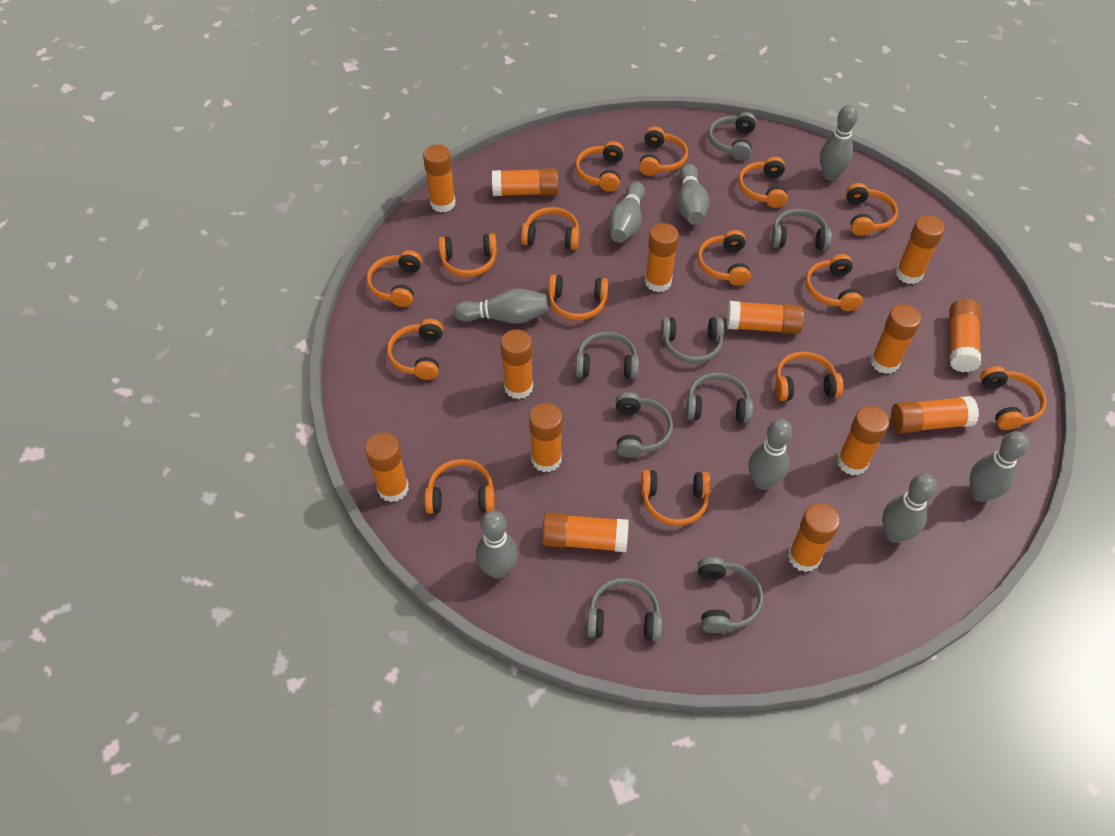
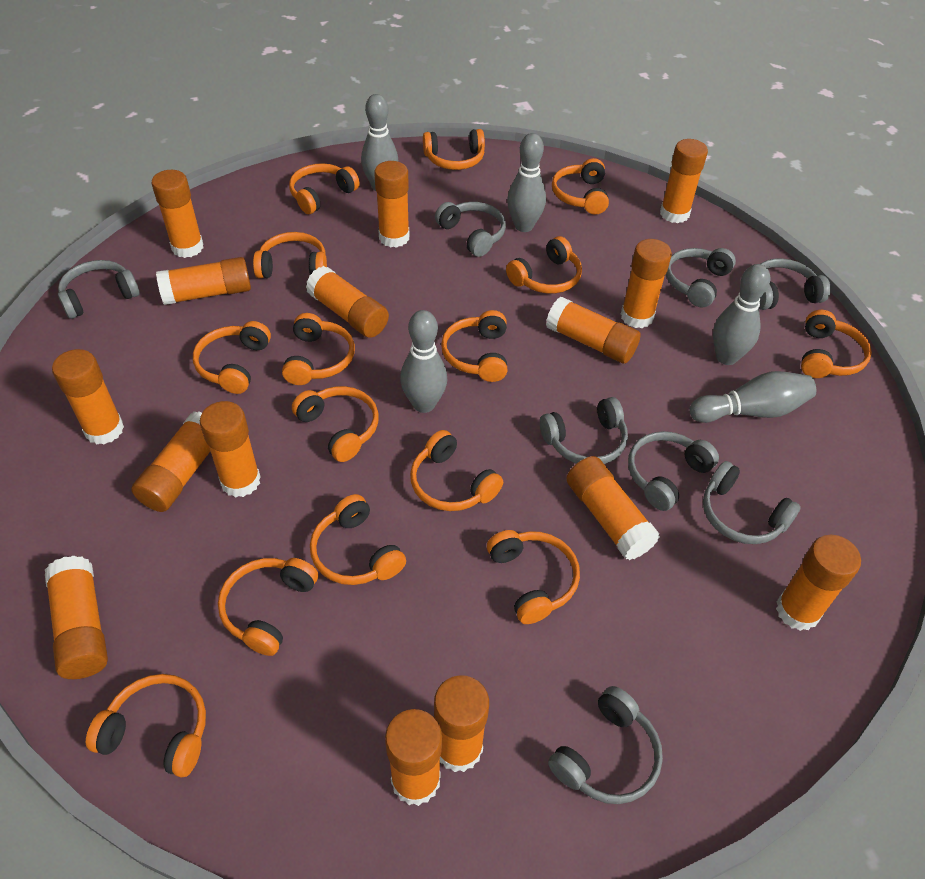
grey bowling pin: [453,288,548,324] [476,511,518,579] [608,182,645,243] [677,164,709,225] [749,419,793,490] [820,105,858,181] [882,473,937,543] [970,431,1029,502] = 8 -> [361,94,399,191] [400,310,447,413] [507,133,546,232] [690,371,816,423] [713,264,770,365] = 5
orange glue stick: [365,433,409,502] [423,145,456,213] [492,168,558,196] [500,329,533,399] [529,403,563,472] [542,513,629,552] [645,223,679,292] [727,301,804,334] [788,503,840,572] [837,406,889,476] [870,304,921,374] [891,396,979,434] [896,215,945,284] [949,299,981,372] = 14 -> [45,556,108,679] [52,349,124,445] [131,411,210,512] [151,170,204,258] [156,257,251,305] [200,401,261,498] [306,266,389,338] [374,161,410,248] [385,709,442,806] [434,675,489,772] [546,296,641,364] [566,456,660,560] [621,239,672,328] [660,139,708,223] [776,535,861,631] = 15

